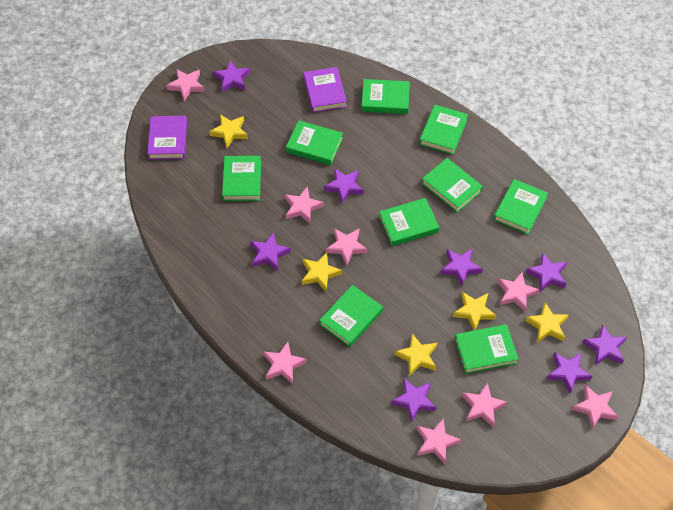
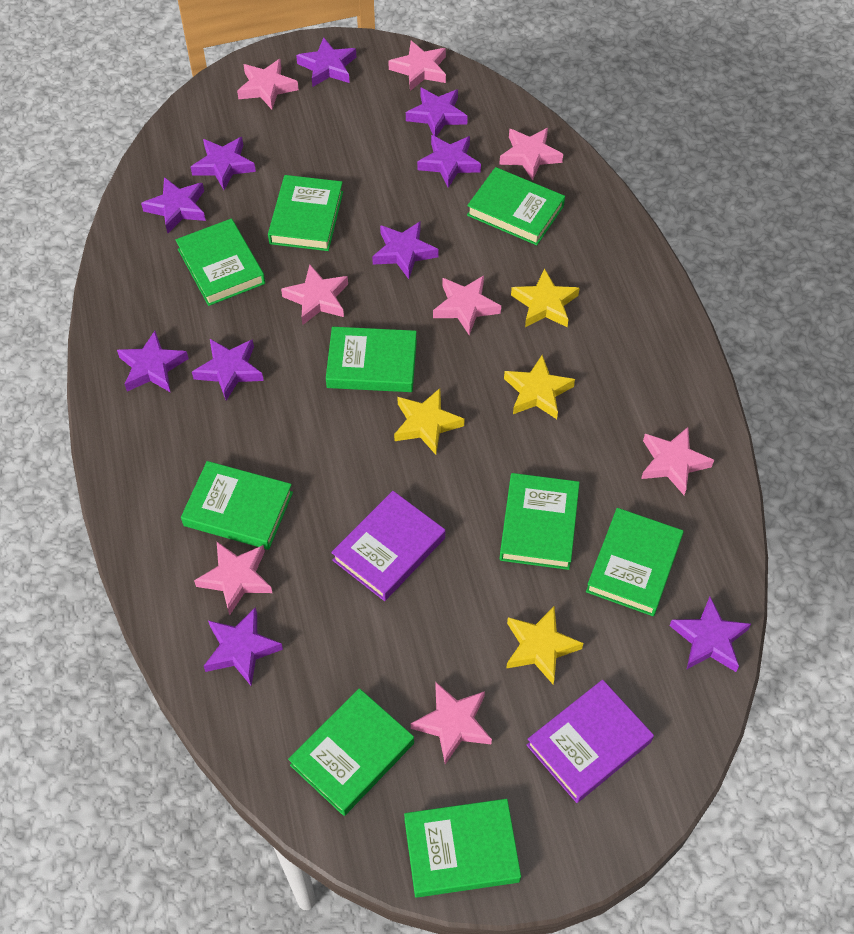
purple star: [213,60,250,92] [250,232,291,271] [324,168,364,204] [391,379,436,423] [440,248,483,287] [526,253,567,292] [547,352,593,393] [583,325,627,365] = 8 -> [117,331,189,392] [141,177,206,233] [191,137,256,190] [192,339,264,401] [204,607,283,686] [296,37,356,87] [372,221,439,279] [406,87,468,137] [417,135,481,188] [670,597,751,672] = 10
yellow star: [209,114,248,148] [302,253,342,292] [395,334,437,376] [453,292,497,331] [525,302,569,342] = 5 -> [394,388,465,455] [504,355,575,419] [506,606,583,684] [511,269,580,327] = 4

